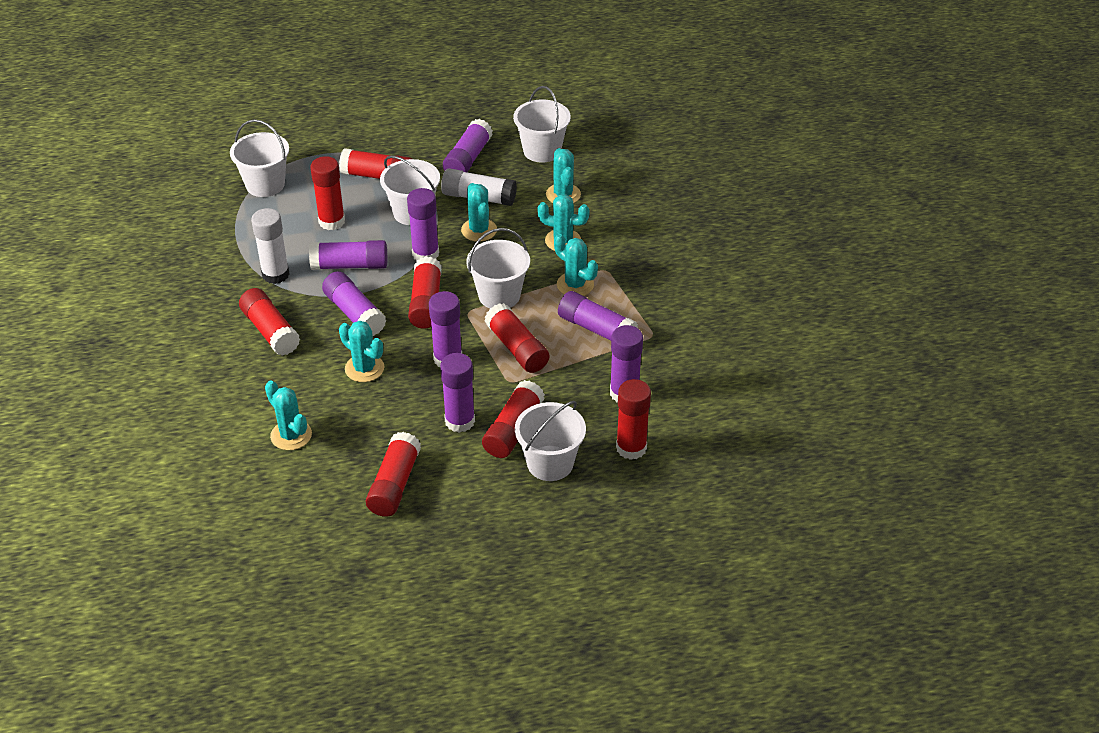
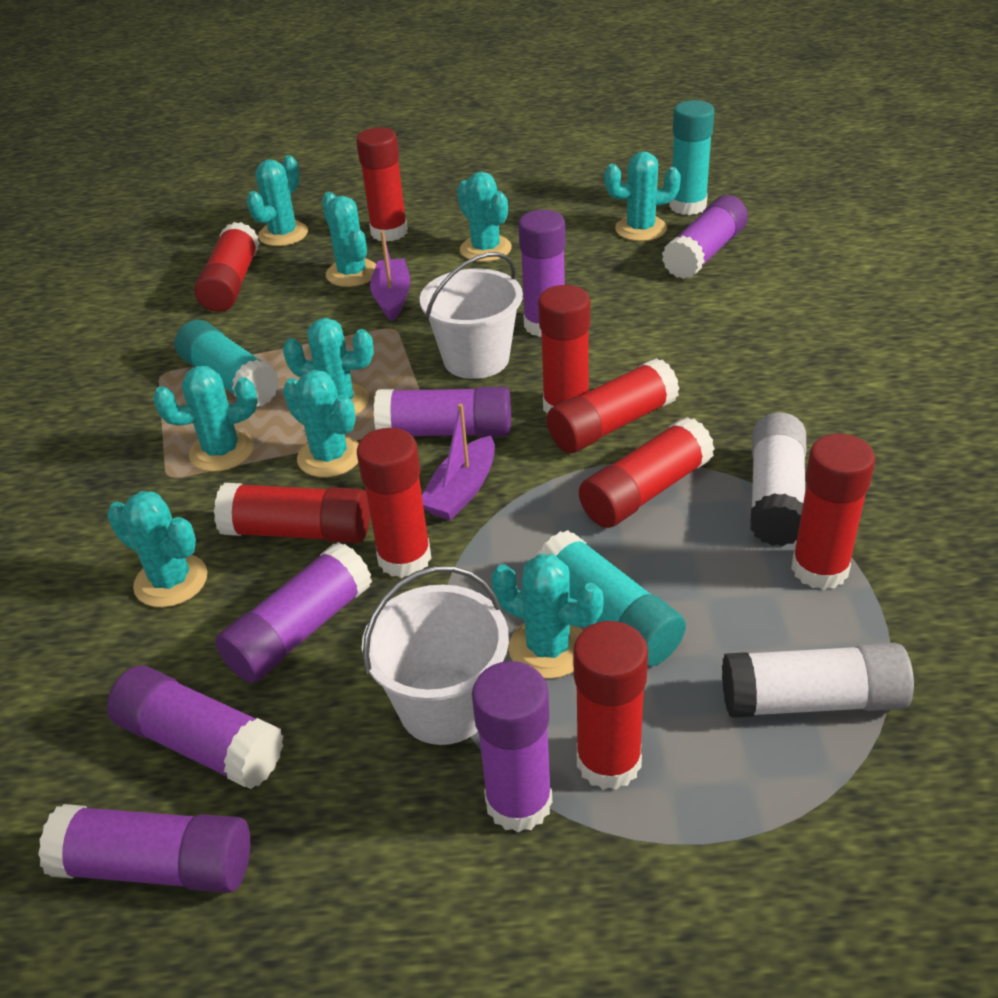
purple boat: none = 0 -> [370,231,411,321] [422,404,495,520] = 2
purple glue stick: [309,240,387,270] [322,271,386,336] [407,188,439,260] [429,291,462,367] [440,353,475,433] [443,119,493,172] [558,291,638,341] [610,325,643,402] = 8 -> [38,804,250,893] [107,666,283,789] [215,542,372,683] [374,387,511,437] [472,661,552,832] [518,210,565,337] [662,195,748,279] = 7
red glue stick: [239,288,300,356] [310,156,345,230] [339,148,412,179] [366,432,421,517] [408,256,442,329] [482,380,545,458] [485,303,549,373] [616,379,651,460] = 8 -> [194,222,259,312] [214,483,370,543] [356,127,408,241] [357,428,431,578] [538,285,590,413] [547,358,680,453] [573,621,648,790] [579,417,715,528] [791,434,875,590] = 9
turquoise cactus: [265,380,312,450] [339,321,384,382] [461,183,497,242] [537,194,590,251] [546,148,581,203] [554,234,598,296] = 6 -> [107,491,207,608] [153,366,258,472] [246,155,308,246] [283,318,374,415] [283,370,359,477] [322,192,376,287] [457,172,512,262] [491,554,604,679] [604,151,681,241] = 9
turquoise glue stick: none = 0 -> [175,320,280,407] [538,530,686,666] [669,100,715,215] = 3
white bucket: [230,119,289,197] [380,156,440,225] [466,228,530,308] [513,86,571,163] [515,401,586,481] = 5 -> [362,566,509,745] [420,252,523,379] = 2

